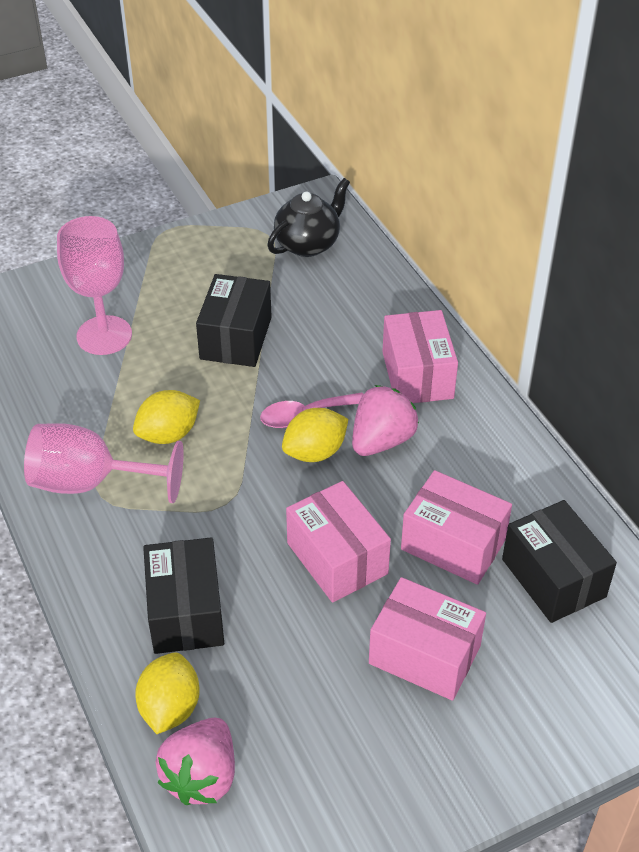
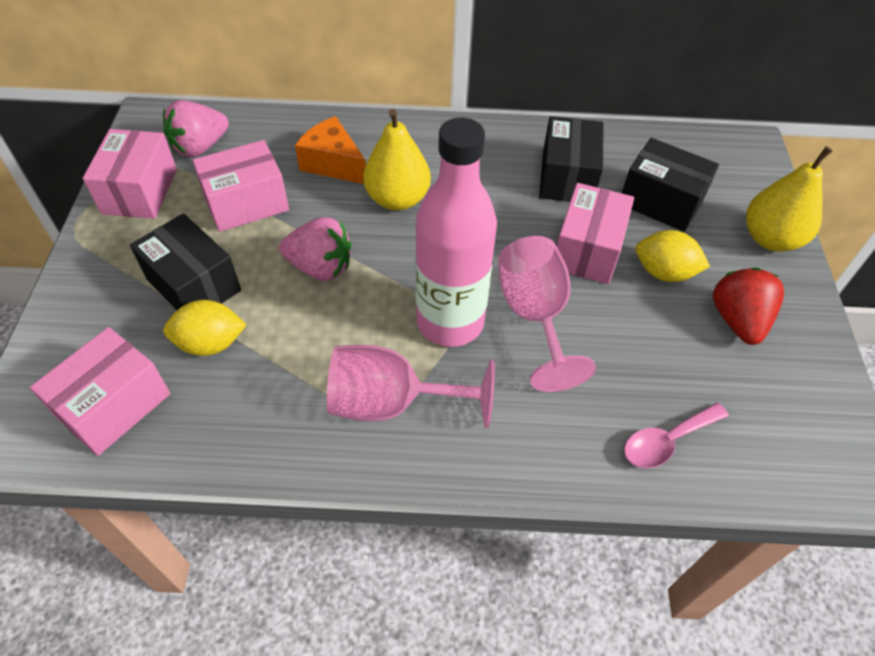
black teapot: [267,178,350,257] = 1 -> none = 0
orange cheese: none = 0 -> [295,116,366,184] = 1
pink bottle: none = 0 -> [415,117,497,347] = 1
red strawberry: none = 0 -> [713,268,784,345] = 1
yellow lemon: [133,390,200,444] [135,653,200,734] [282,408,348,462] = 3 -> [163,300,247,356] [636,230,710,282] = 2
yellow pear: none = 0 -> [363,109,431,211] [746,146,833,252] = 2

